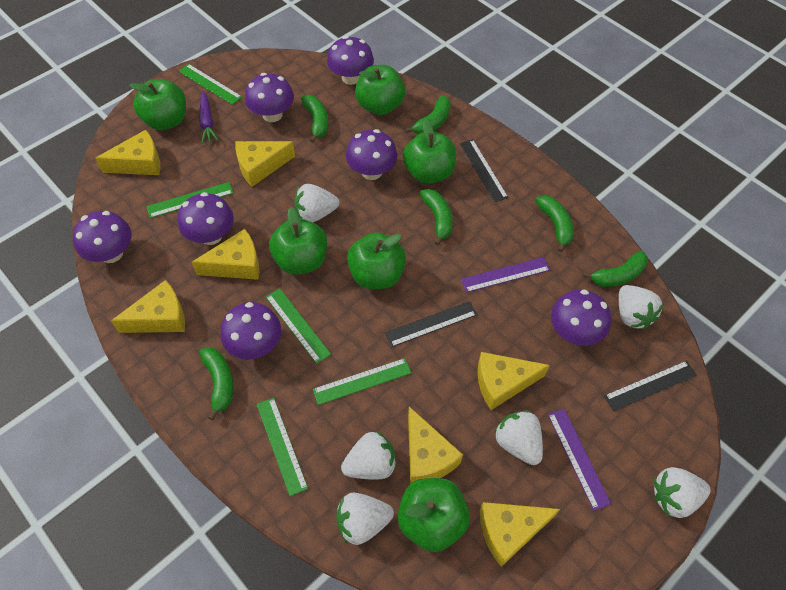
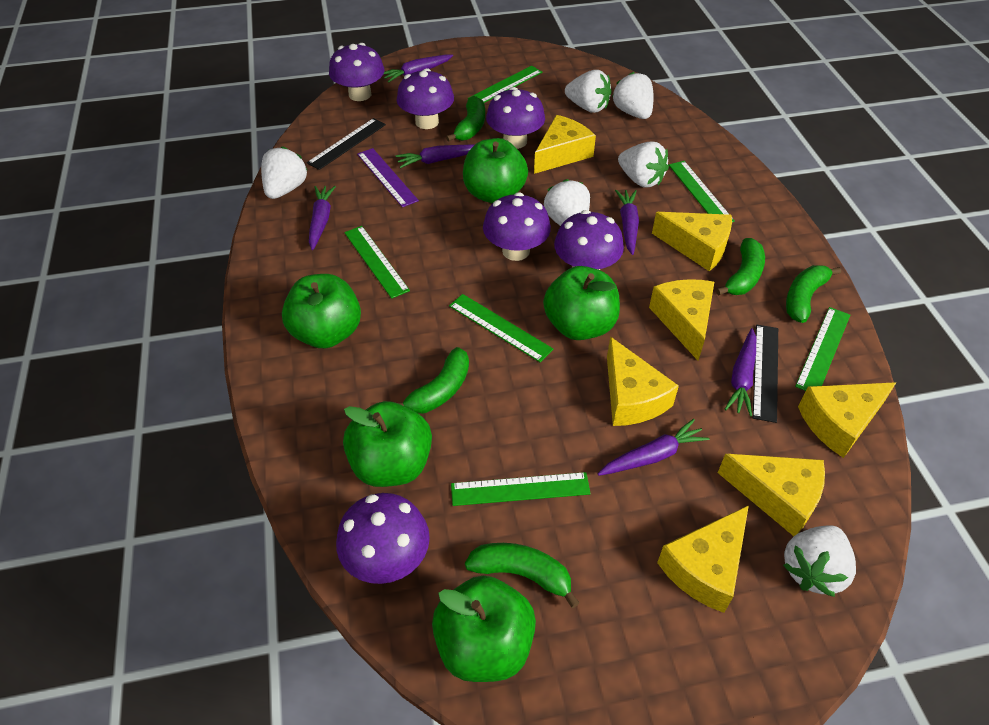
black ruler: [385,301,477,347] [460,139,509,202] [604,361,697,411] = 3 -> [307,118,386,170] [753,325,778,423] = 2
green apple: [130,79,186,130] [269,207,327,275] [347,232,406,289] [355,65,405,115] [398,478,470,552] [403,119,456,183] = 6 -> [282,274,361,348] [343,401,432,487] [432,576,536,682] [463,138,528,203] [543,266,620,340] = 5
green banana: [199,347,233,420] [301,95,328,143] [405,96,451,134] [420,189,453,245] [535,195,574,252] [582,251,648,287] = 6 -> [398,347,469,414] [446,96,485,142] [465,543,580,608] [716,238,765,296] [786,265,841,323] = 5
green ruler: [146,182,233,218] [179,64,242,105] [256,397,308,496] [266,288,331,364] [313,358,411,405] = 5 -> [344,226,410,299] [449,294,553,362] [451,472,591,506] [469,66,542,103] [669,161,735,222] [795,307,850,391] = 6
purple carrot: [199,91,219,144] = 1 -> [309,186,336,250] [383,55,453,83] [396,144,474,168] [598,419,710,476] [615,190,639,255] [725,328,756,416] = 6
purple mushroom: [73,211,132,263] [178,192,234,245] [220,302,281,359] [245,73,294,122] [327,36,374,85] [346,129,397,180] [551,289,611,346] = 7 -> [329,43,384,101] [336,493,430,584] [397,68,454,129] [483,192,551,261] [486,87,545,149] [554,210,624,270] = 6
purple ruler: [461,257,550,293] [548,409,611,511] = 2 -> [357,148,419,207] = 1

